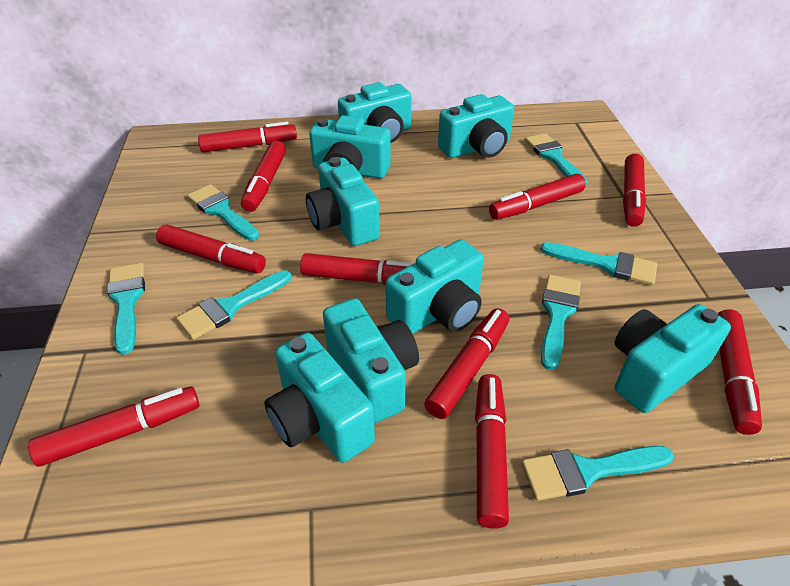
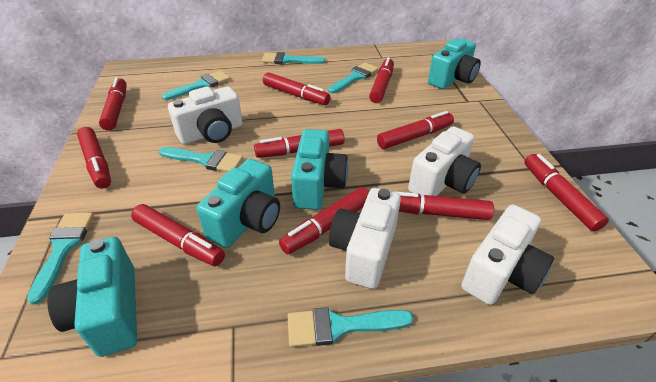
turquoise brush: [107,263,145,355] [176,270,292,340] [187,184,259,241] [521,446,674,501] [525,133,588,187] [540,242,657,285] [541,275,581,370] = 7 -> [27,213,94,304] [159,147,243,172] [162,71,230,100] [262,52,325,64] [288,307,414,347] [328,63,379,94] = 6
turquoise camera: [265,333,375,463] [306,157,380,246] [309,115,391,179] [323,298,419,423] [338,82,412,143] [386,239,484,334] [438,94,514,158] [615,304,731,413] = 8 -> [47,237,137,357] [197,159,280,248] [291,129,348,210] [428,38,481,89] = 4
white camera: none = 0 -> [168,86,243,145] [329,188,401,289] [408,126,481,196] [461,204,554,305] = 4

